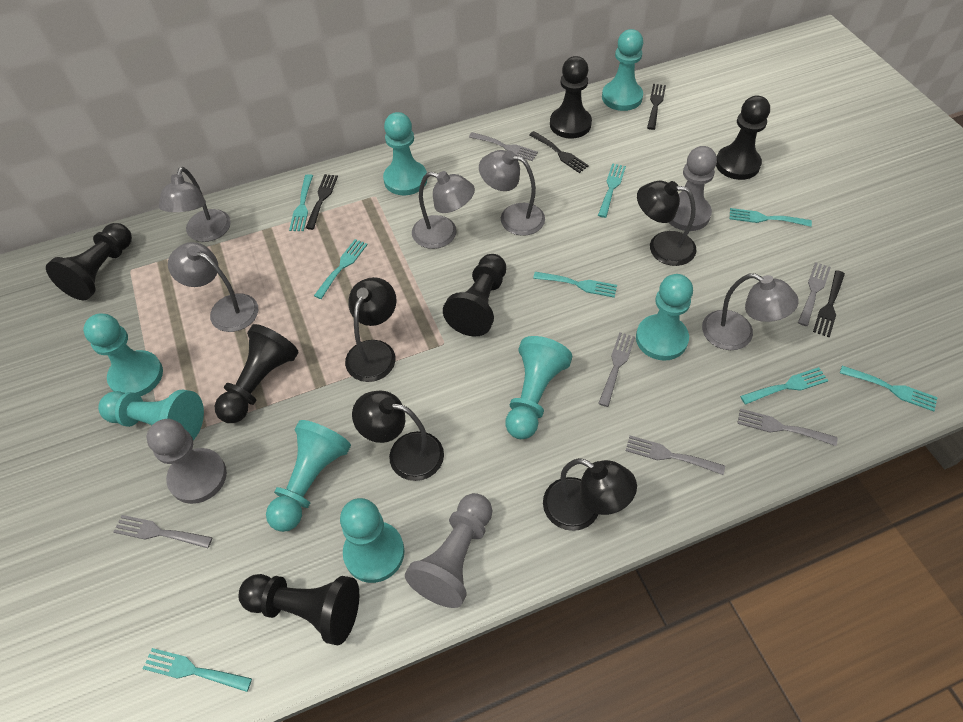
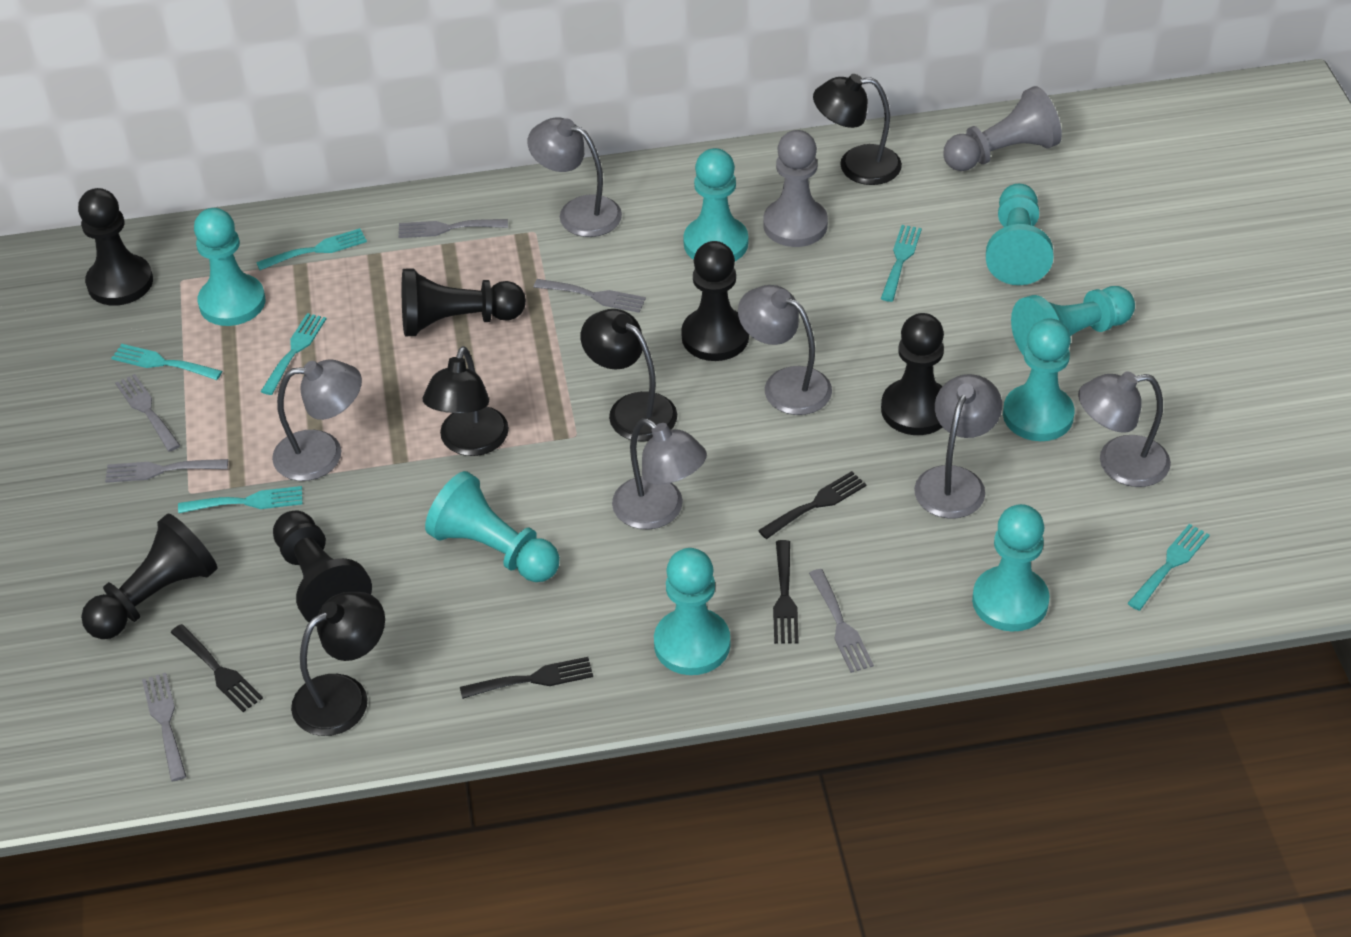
grey lamp: [159,167,231,242] [168,242,258,332] [412,171,475,249] [479,150,545,236] [702,273,799,350] = 5 -> [272,359,362,481] [528,117,622,237] [612,418,707,530] [738,285,832,415] [914,374,1002,518] [1078,371,1171,487] = 6
grey pawn: [147,419,227,504] [405,493,492,608] [668,146,717,231] = 3 -> [763,130,828,247] [943,86,1062,171] = 2
turquoise fork: [143,648,252,692] [289,174,313,231] [314,239,368,299] [533,272,617,298] [598,163,626,218] [730,208,812,227] [740,367,828,405] [840,366,938,412] = 8 -> [111,344,222,380] [178,486,302,513] [256,228,367,270] [261,313,326,395] [881,225,922,302] [1127,524,1210,611] = 6

